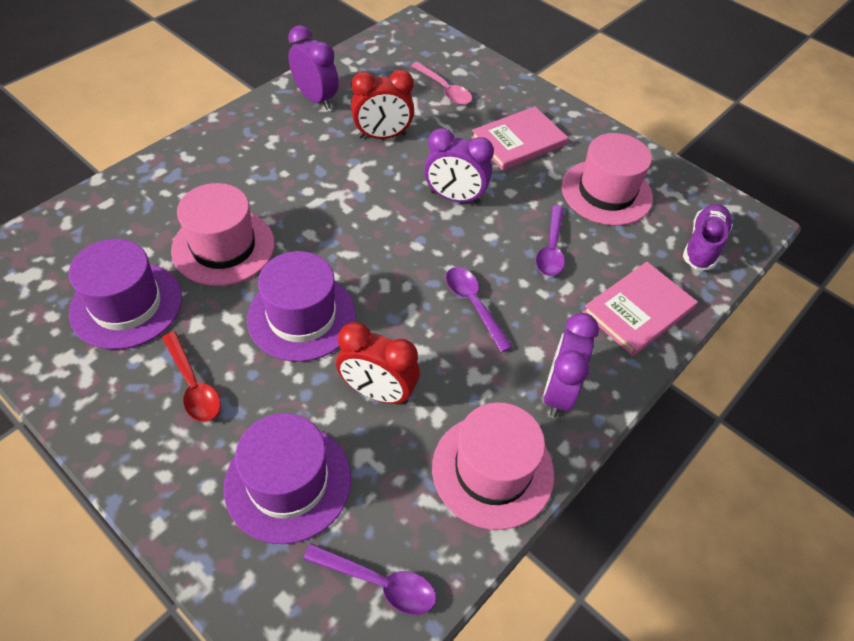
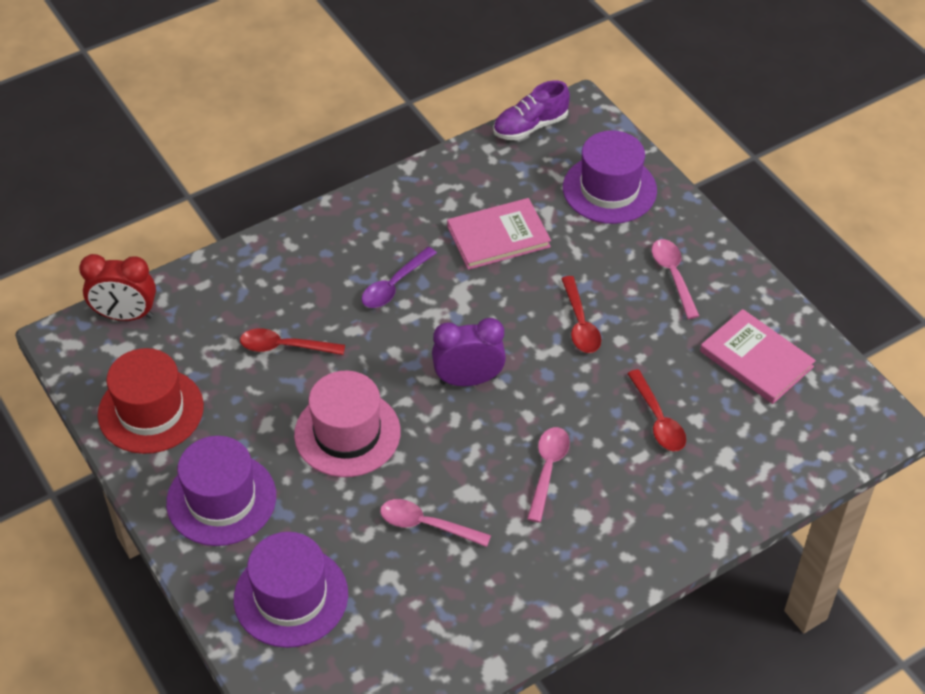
pink hat: [171,183,274,286] [432,402,554,530] [561,133,653,226] = 3 -> [294,371,401,477] = 1
pink spoon: [411,62,472,105] = 1 -> [380,499,491,547] [527,427,570,523] [652,239,699,319] = 3
purple clock: [288,25,339,110] [424,128,494,204] [543,313,599,417] = 3 -> [432,318,506,386] = 1
purple spoon: [303,544,436,615] [446,267,512,352] [536,205,565,276] = 3 -> [362,247,437,308] = 1
red clock: [336,322,420,404] [351,70,414,139] = 2 -> [79,254,156,321] = 1
red hat: none = 0 -> [98,348,204,454] = 1
red spoon: [162,332,221,422] = 1 -> [240,328,345,355] [561,276,601,353] [627,369,686,451] = 3

